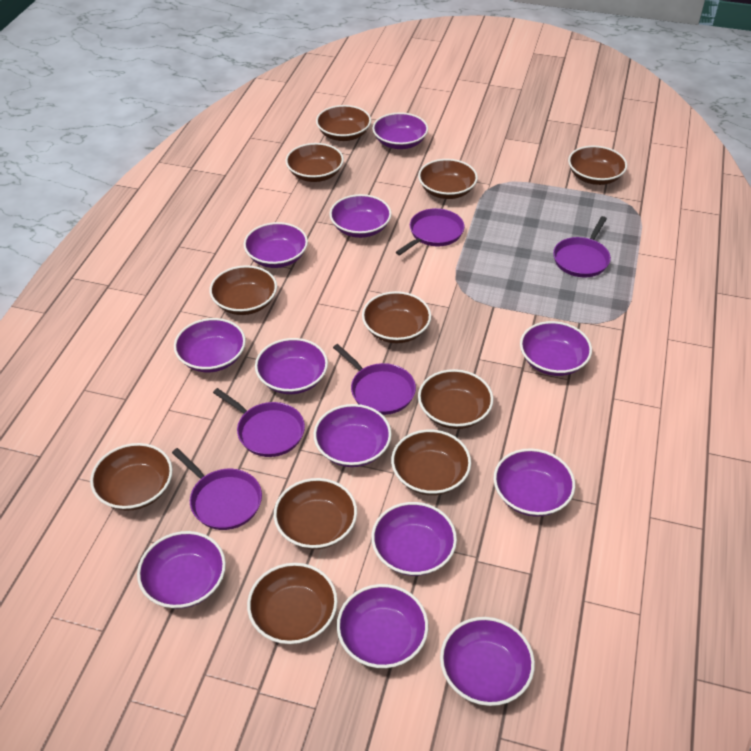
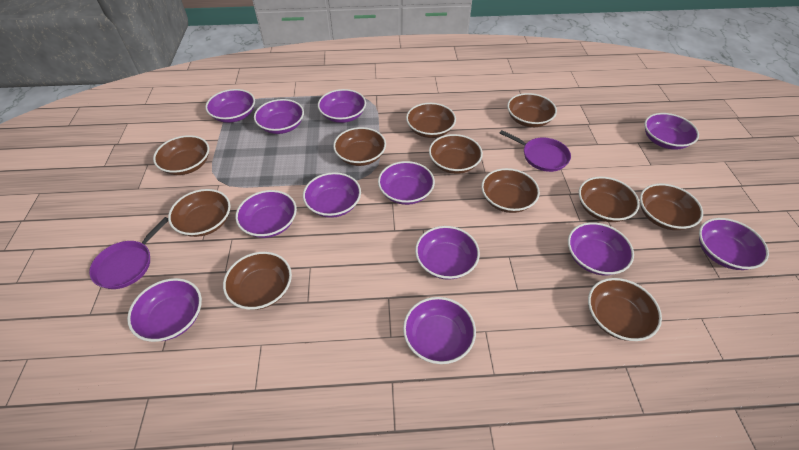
purple pan: [172,448,262,530] [213,388,305,457] [333,344,416,415] [395,208,464,255] [553,216,611,278] = 5 -> [89,217,168,289] [500,130,571,172] = 2

